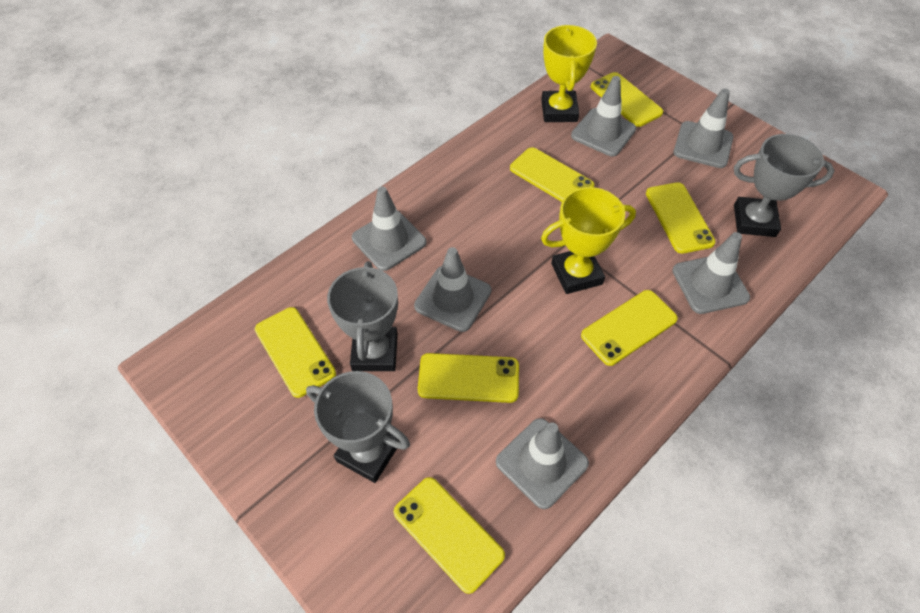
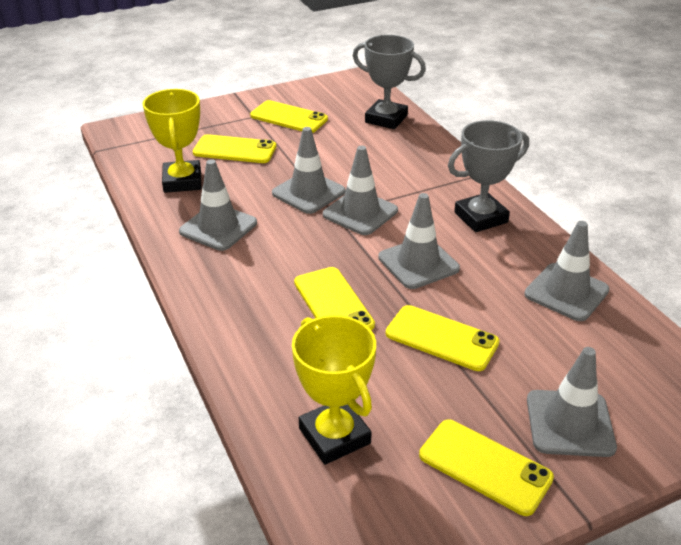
grey trophy: [306,371,410,483] [327,261,398,371] [734,134,835,237] = 3 -> [353,35,426,129] [448,120,529,232] = 2
yellow phone: [255,307,336,398] [394,477,505,594] [418,353,519,403] [510,147,594,202] [581,290,678,366] [591,72,663,127] [646,182,716,254] = 7 -> [193,134,276,163] [250,100,328,133] [294,267,375,330] [386,305,500,371] [419,419,554,516] = 5

